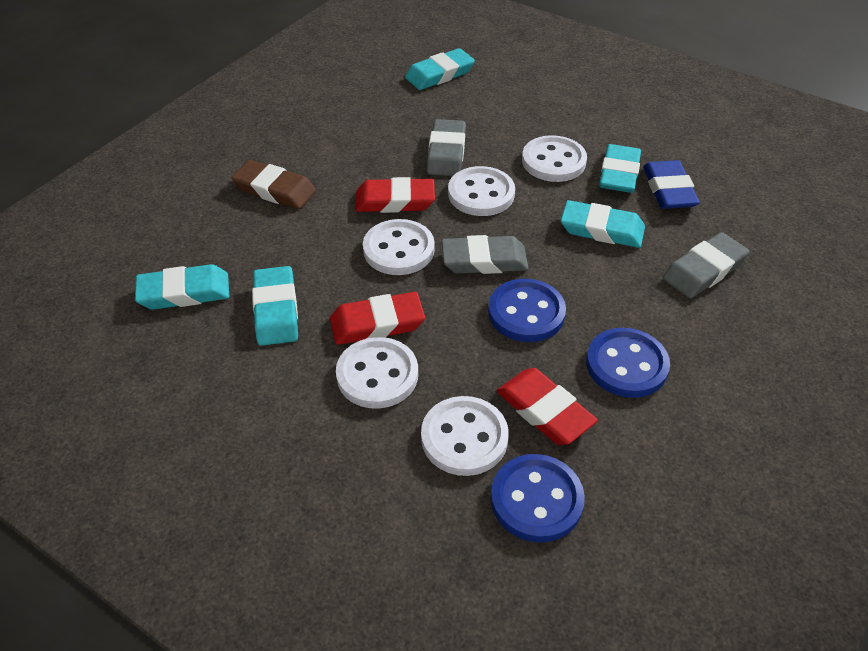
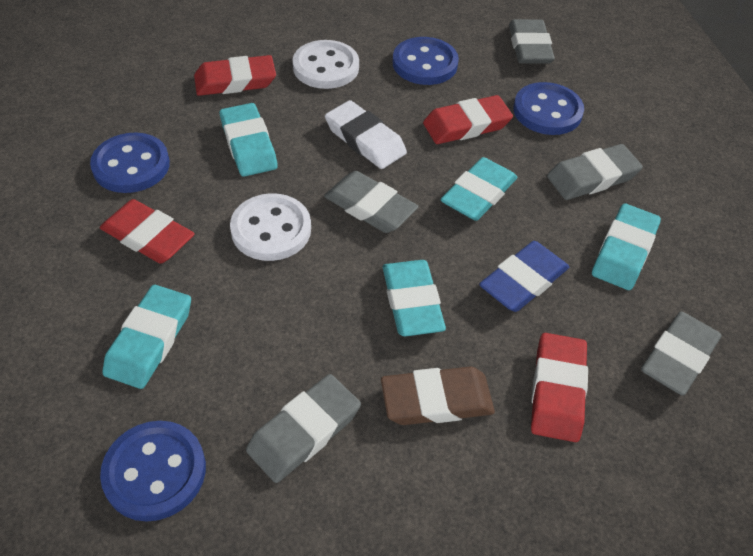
blue button: [488,279,566,342] [491,454,585,543] [586,328,670,398] = 3 -> [90,133,170,193] [100,421,206,522] [393,37,459,85] [513,82,584,135] = 4
grey eraser: [427,119,466,176] [441,235,529,274] [663,232,750,298] = 3 -> [246,374,361,483] [324,171,419,233] [509,19,555,63] [547,144,643,200] [641,311,722,396] = 5
red eraser: [330,292,425,345] [355,177,435,213] [496,368,598,445] = 3 -> [100,199,195,264] [194,55,276,96] [423,95,513,144] [531,333,588,442] = 4
white button: [336,337,418,408] [363,219,435,275] [421,396,509,476] [448,166,515,216] [522,135,587,182] = 5 -> [230,193,311,261] [293,40,359,89] = 2
white eraser: none = 0 -> [325,100,407,169] = 1

